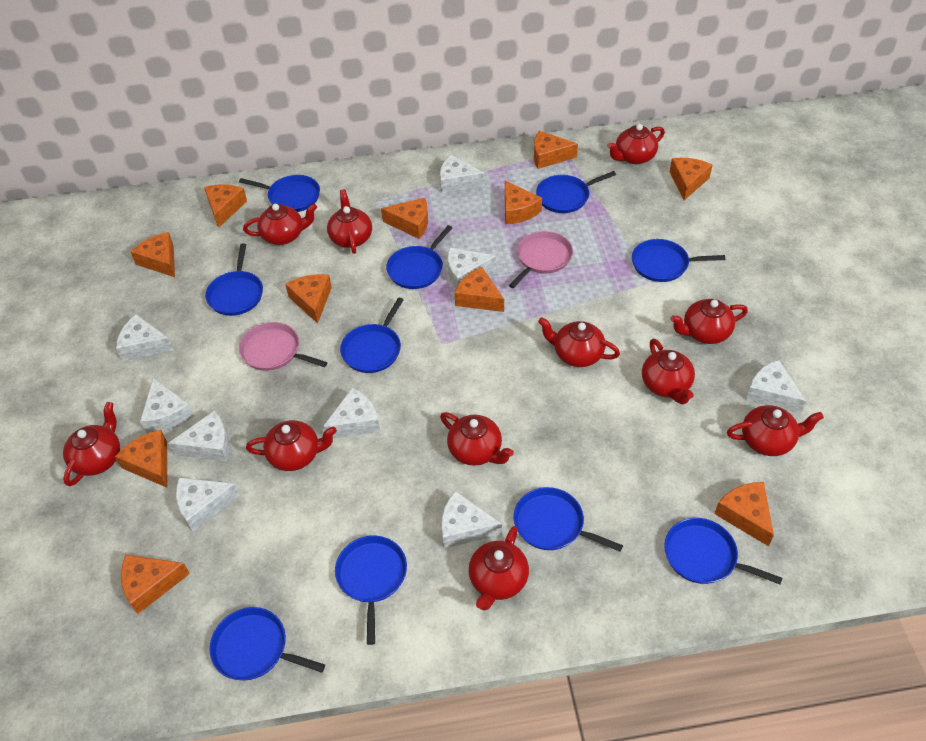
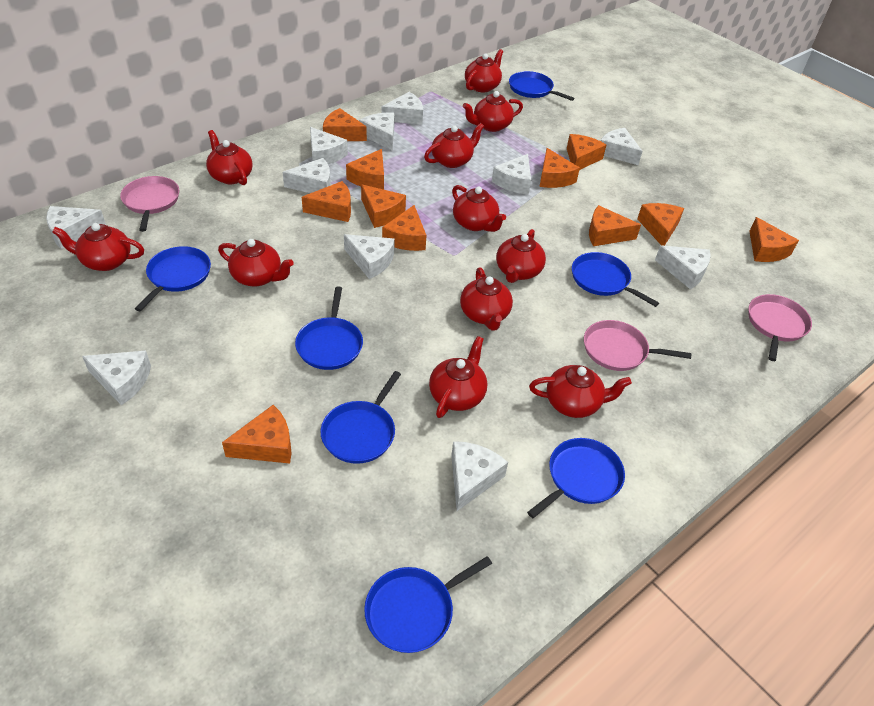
blue pan: [205,244,263,316] [209,607,325,680] [239,175,320,212] [335,536,407,645] [340,298,404,373] [386,225,452,289] [514,487,623,552] [536,171,616,213] [632,239,725,282] [664,518,783,584] = 10 -> [135,246,211,311] [295,286,363,370] [320,371,401,464] [364,556,492,653] [509,71,575,101] [527,438,625,518] [572,252,659,307] = 7
pink pan: [239,322,327,371] [509,231,573,288] = 2 -> [120,176,179,232] [584,320,691,371] [748,294,812,361] = 3
white cheese: [116,314,174,361] [140,378,194,434] [168,410,230,462] [176,478,240,532] [322,387,380,438] [440,155,485,194] [441,491,502,548] [448,248,496,288] [746,360,806,414] = 9 -> [46,206,106,249] [82,350,151,405] [283,158,331,193] [310,127,348,164] [344,234,395,279] [359,112,395,150] [381,92,423,125] [451,441,508,511] [492,154,531,194] [600,128,642,165] [655,245,711,289] = 11

